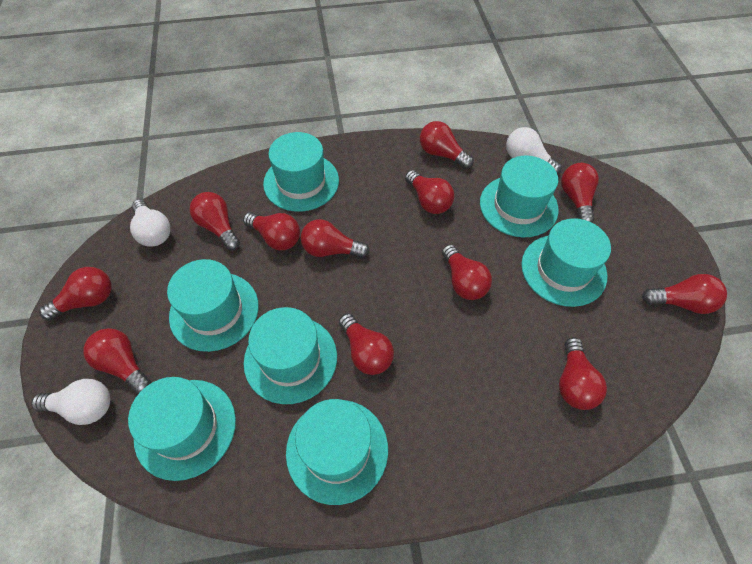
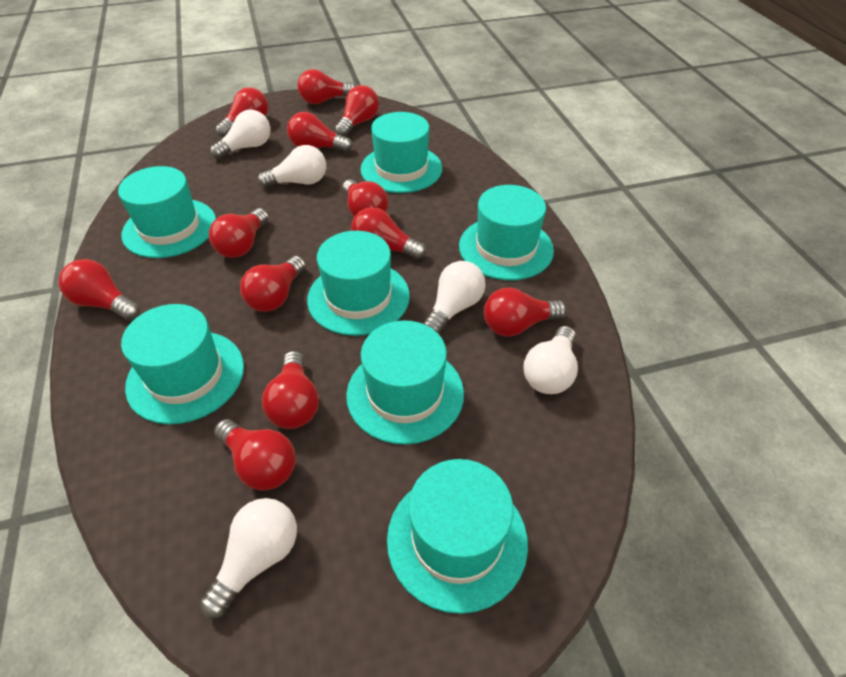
white light bulb: [31,379,110,425] [130,200,171,247] [506,127,562,175] = 3 -> [200,498,297,619] [210,109,270,159] [257,145,326,188] [423,261,486,334] [523,326,578,394] = 5

